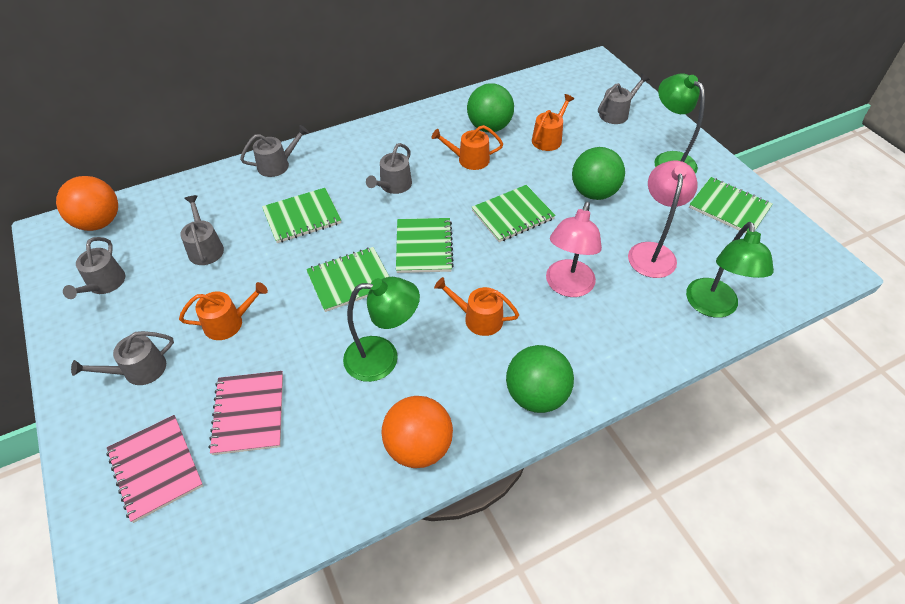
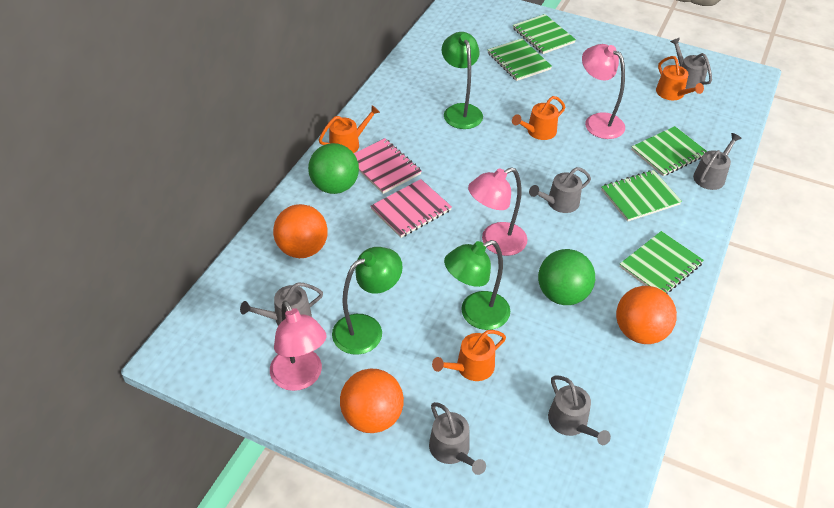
green ball: [467,83,514,133] [506,345,574,413] [572,147,625,200] = 3 -> [308,143,359,194] [538,249,595,305] = 2
orange ball: [56,176,118,231] [381,396,453,468] = 2 -> [273,204,328,258] [340,369,404,433] [616,286,677,344] = 3
pink lamp: [546,202,602,297] [628,161,698,278] = 2 -> [270,300,327,391] [468,167,528,256] [582,44,625,139] = 3

